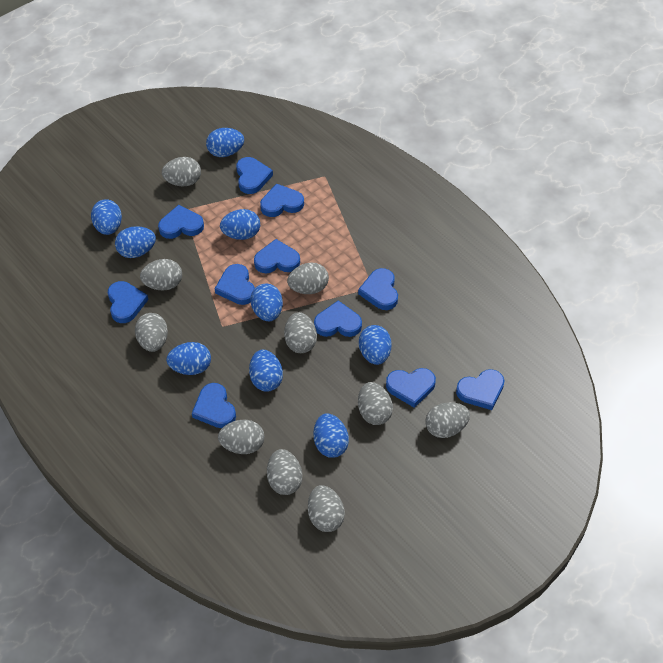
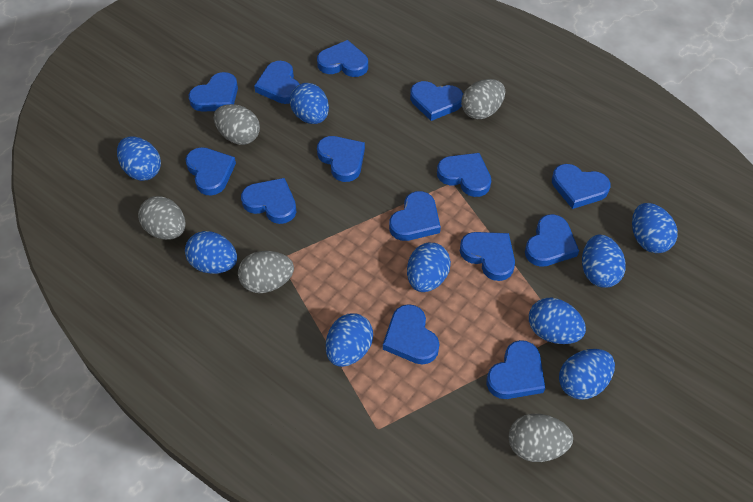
blue heart: [108,281,149,323] [158,205,204,239] [192,383,236,428] [215,264,255,305] [236,157,273,194] [254,239,300,273] [260,184,304,217] [314,301,362,337] [358,268,398,310] [386,368,436,408] [456,369,504,410] = 11 -> [185,147,236,195] [189,72,238,112] [241,178,296,224] [254,61,300,104] [317,40,368,77] [317,136,365,182] [383,304,439,365] [389,191,441,241] [410,81,463,121] [437,153,491,197] [460,232,515,281] [486,340,545,399] [525,214,579,267] [552,164,611,209] = 14
grey egg: [135,313,168,352] [140,259,182,290] [162,157,201,186] [218,420,264,454] [267,449,302,495] [284,312,317,353] [287,263,329,294] [308,485,345,532] [358,382,393,425] [425,402,470,438] = 10 -> [138,196,185,240] [214,104,260,145] [238,251,294,293] [461,79,505,119] [508,414,573,462] = 5

